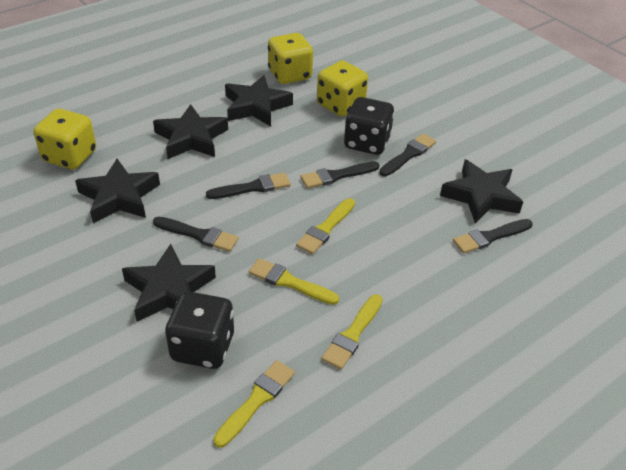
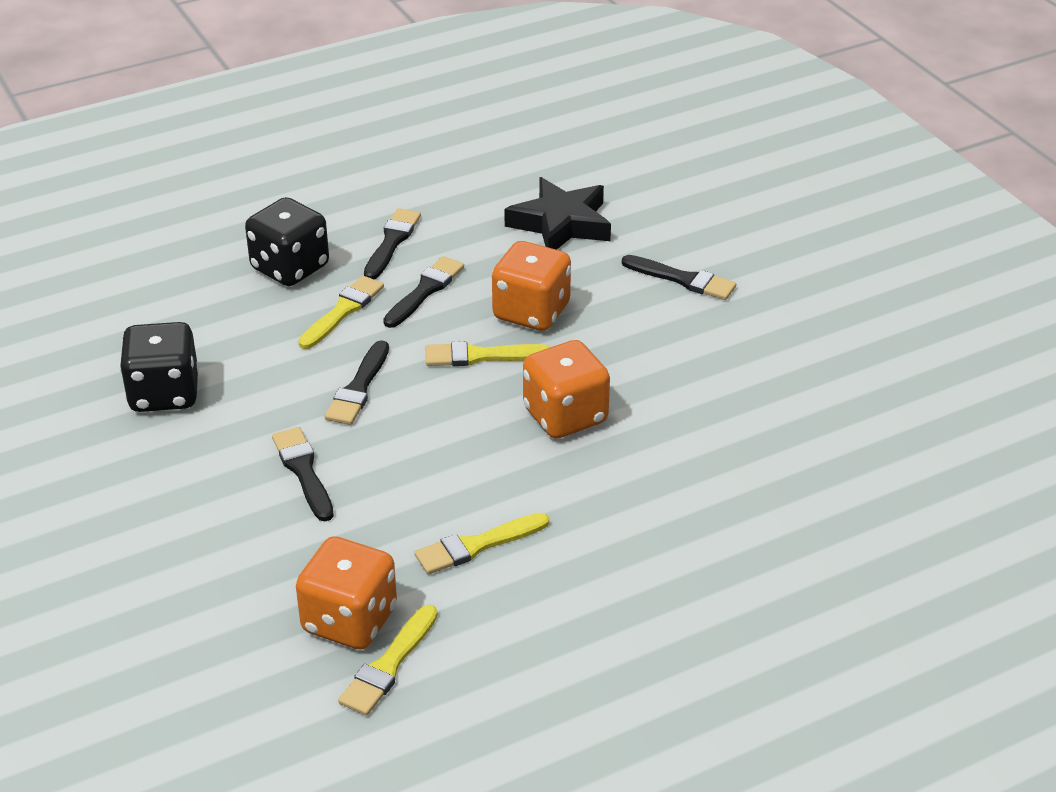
black star: [75,159,160,223] [122,244,216,322] [153,104,228,159] [225,75,293,127] [440,159,523,224] = 5 -> [505,177,611,250] = 1
orange dice: none = 0 -> [296,536,397,649] [492,241,571,331] [523,340,610,439] = 3
yellow dice: [34,109,96,169] [268,33,313,84] [317,61,368,117] = 3 -> none = 0

